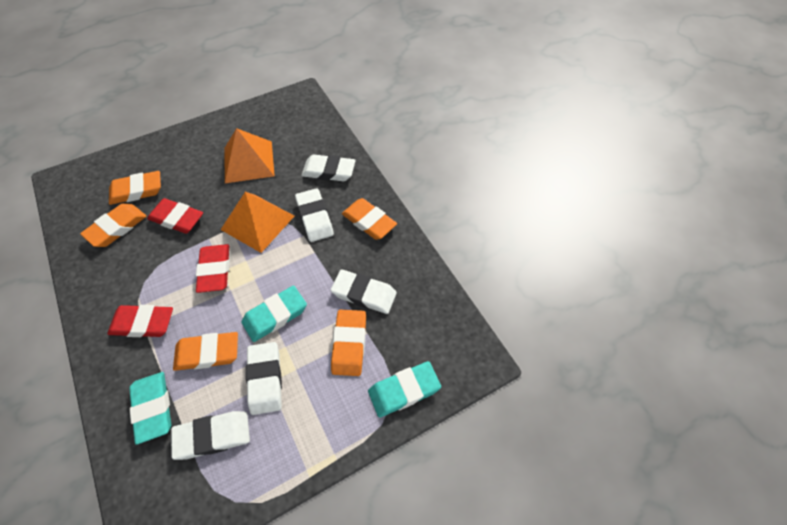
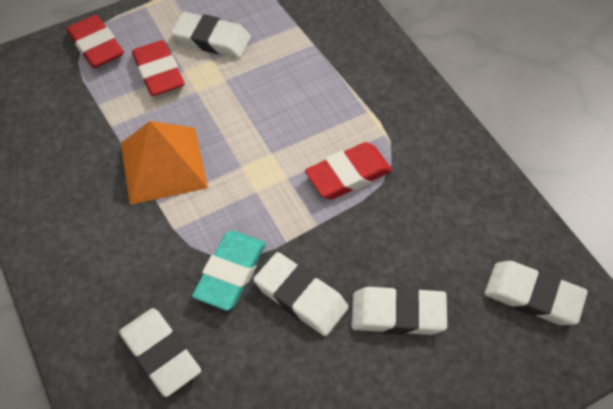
orange eraser: [80,203,146,247] [109,171,161,205] [173,332,238,371] [331,310,366,376] [342,198,397,240] = 5 -> none = 0
orange pyramid: [221,192,294,253] [224,128,275,183] = 2 -> [121,121,208,205] = 1
turquoise eraser: [129,372,171,445] [241,286,307,342] [368,361,441,418] = 3 -> [192,231,266,311] = 1

